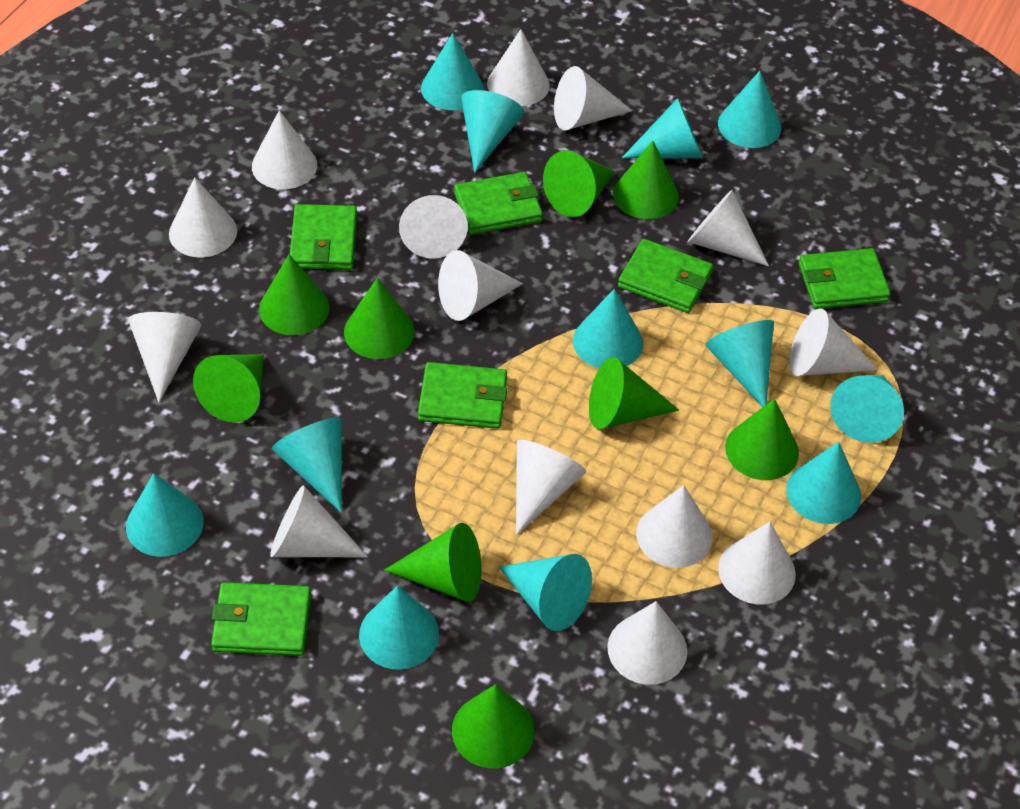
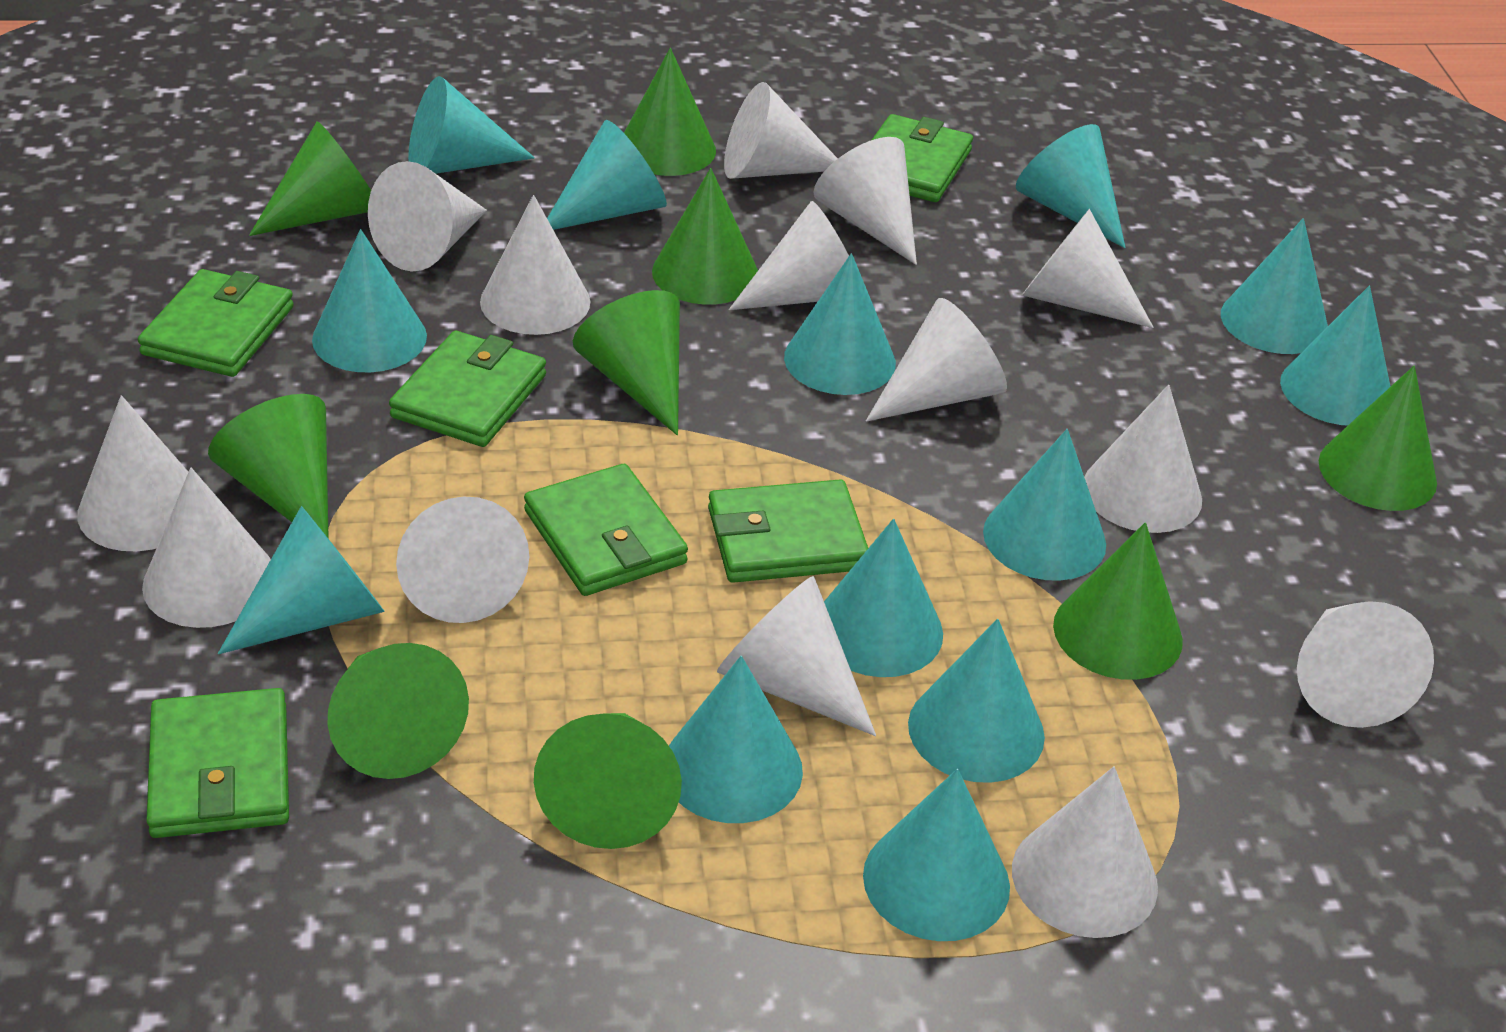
turquoise cone: [126,473,204,557] [272,417,342,512] [359,586,439,669] [421,33,484,110] [461,90,524,173] [499,554,592,631] [573,289,643,368] [622,98,703,159] [705,320,774,407] [718,71,781,148] [786,442,861,524] [830,375,904,443] = 12 -> [218,506,385,654] [312,229,427,372] [408,76,535,174] [547,120,667,230] [669,656,803,823] [784,253,896,395] [824,519,943,677] [863,769,1010,941] [908,619,1045,783] [983,429,1106,581] [1016,124,1126,248] [1221,218,1328,354] [1280,286,1391,426] = 13

